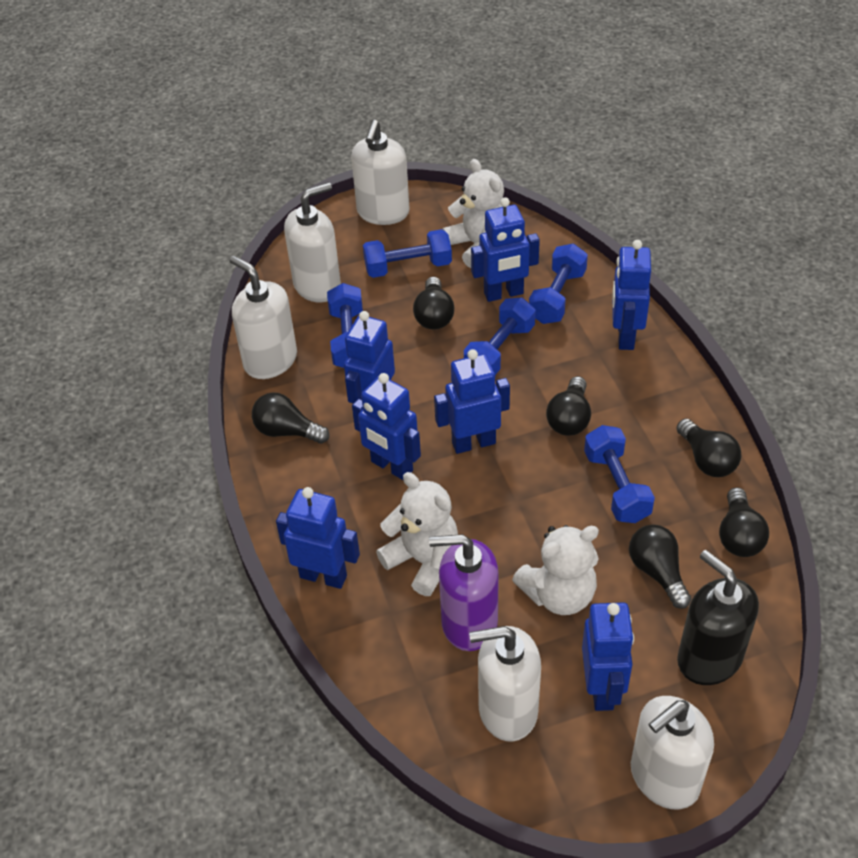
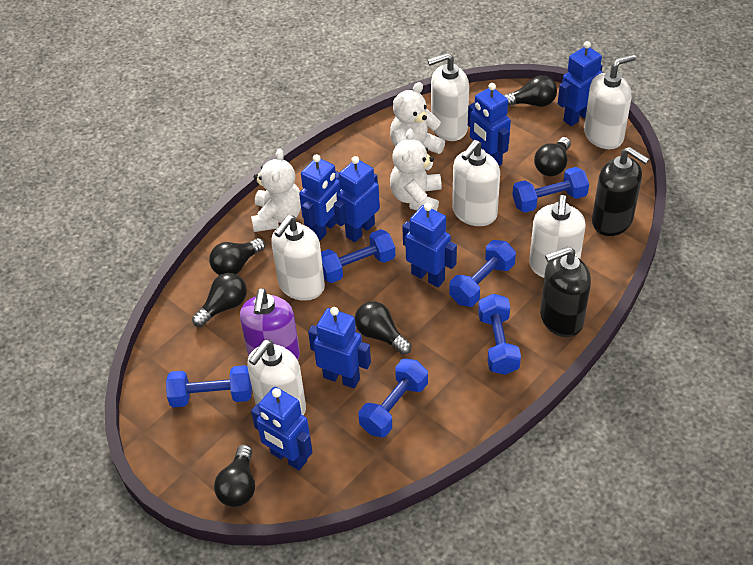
black soap dispenser: [677,550,759,685] = 1 -> [540,246,591,337] [592,147,649,236] = 2
blue dumbbell: [327,283,363,368] [363,229,452,278] [464,297,536,375] [529,243,588,324] [584,425,655,523] = 5 -> [166,365,252,408] [321,229,395,283] [359,359,428,437] [449,240,516,307] [478,294,521,375] [512,167,589,213] = 6
white soap dispenser: [230,256,297,379] [284,182,341,303] [351,120,410,225] [469,626,541,742] [631,696,714,809] = 5 -> [247,340,306,415] [271,215,325,301] [428,53,469,141] [452,140,500,226] [529,195,586,278] [584,54,636,149] = 6

